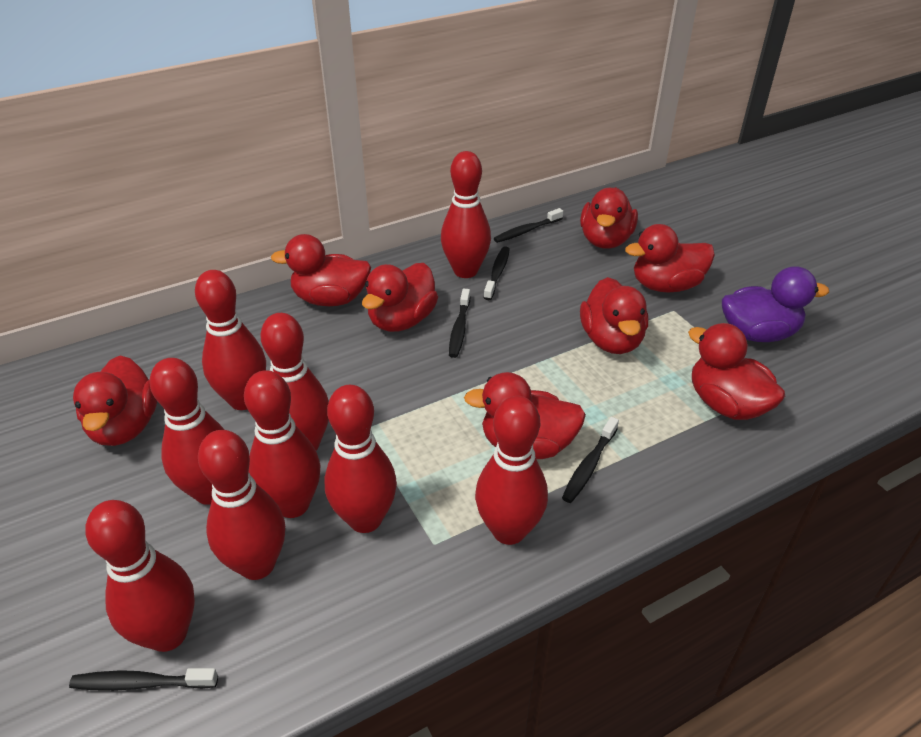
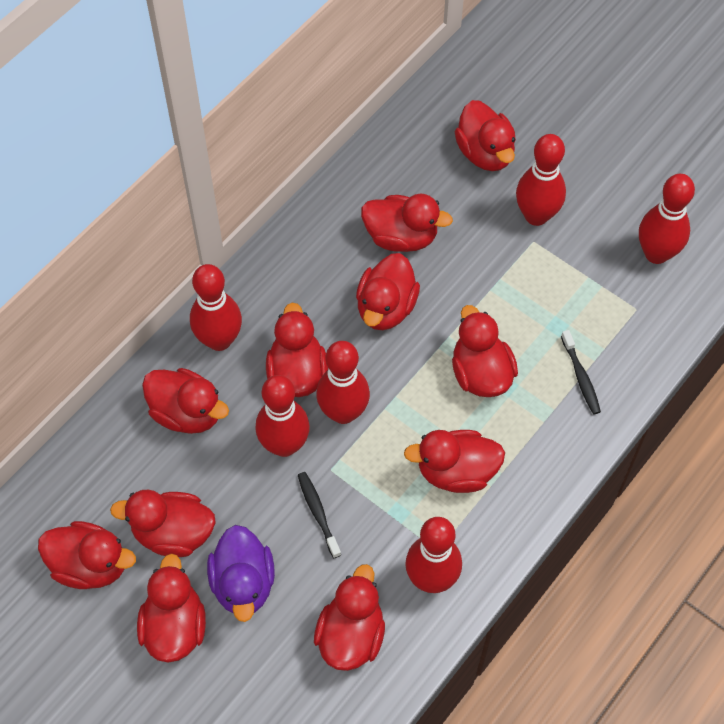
black toothbrush: [69,668,218,691] [449,289,470,358] [484,246,510,300] [494,208,563,243] [562,417,619,503] = 5 -> [298,472,341,558] [561,330,601,415] = 2
red bowling pin: [85,500,195,652] [150,358,224,505] [195,270,266,410] [198,430,285,580] [244,370,320,518] [260,313,329,451] [324,385,397,533] [441,151,491,278] [475,396,548,545] = 9 -> [190,264,242,351] [256,375,310,457] [316,341,370,424] [405,517,462,593] [516,134,566,226] [639,174,695,264] = 6
red duck: [73,356,157,446] [271,234,371,306] [362,263,438,332] [464,372,586,459] [580,187,638,249] [580,277,648,354] [625,224,715,292] [688,323,785,420] = 8 -> [38,521,136,589] [110,490,216,557] [137,554,206,663] [142,368,229,434] [266,303,328,397] [314,564,385,671] [356,253,420,330] [361,194,453,252] [404,430,505,493] [452,305,518,397] [455,100,516,171] = 11

